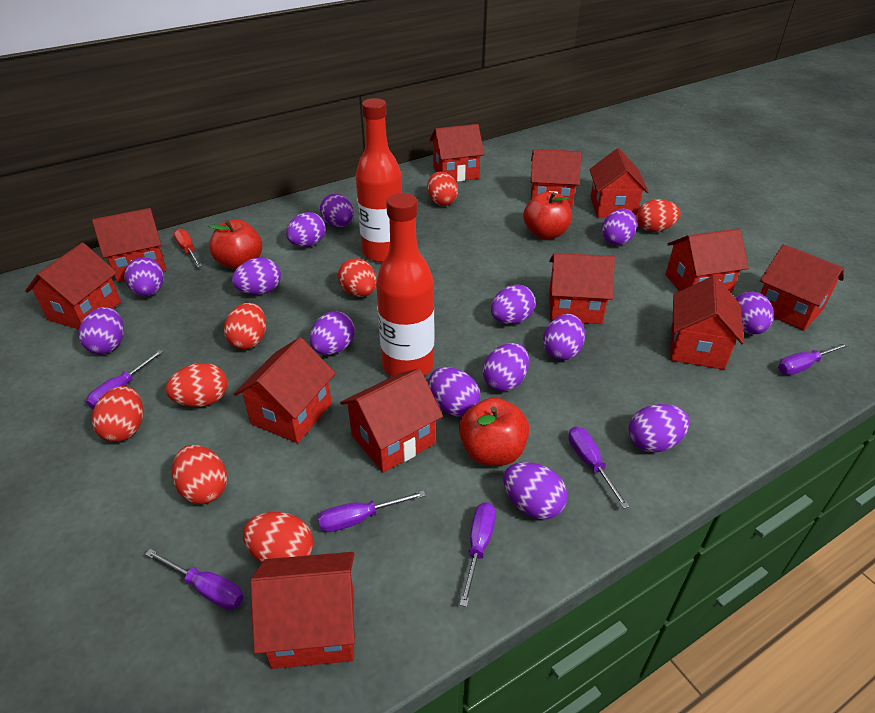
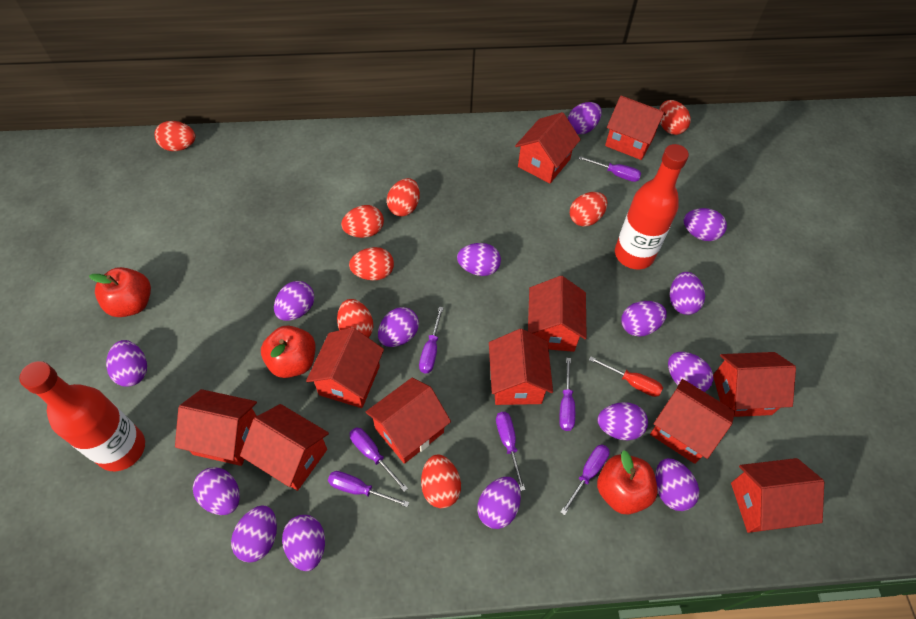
purple egg: [78,307,124,354] [125,257,164,296] [232,258,281,295] [286,212,326,247] [310,311,355,355] [320,194,354,227] [429,367,480,417] [483,343,529,391] [491,284,536,324] [503,462,568,520] [543,314,585,360] [602,209,637,245] [629,404,690,453] [735,292,774,334] = 14 -> [106,340,147,386] [193,467,240,515] [231,505,277,563] [274,281,314,321] [282,515,325,571] [378,307,419,347] [457,243,501,276] [477,477,521,529] [568,102,602,134] [598,402,648,440] [621,301,667,337] [655,458,699,511] [668,352,713,392] [670,272,705,315] [684,208,727,241] = 15
purple screwdriver: [86,349,163,409] [145,549,244,610] [318,490,426,532] [460,502,496,607] [568,426,630,509] [778,342,849,375] = 6 -> [328,471,409,507] [350,427,408,492] [419,307,444,373] [496,412,525,491] [559,358,575,431] [561,444,610,515] [579,156,641,182] = 7
red house: [25,243,121,329] [92,208,166,282] [234,337,336,443] [250,552,355,669] [340,369,443,473] [430,124,484,182] [531,149,581,209] [549,253,615,324] [589,148,649,218] [665,228,748,294] [670,276,744,370] [760,244,844,331] = 12 -> [175,389,257,466] [240,404,329,491] [306,327,384,408] [366,378,451,464] [489,329,553,405] [515,112,581,183] [528,276,587,352] [605,96,666,160] [650,379,735,464] [713,352,796,417] [731,458,824,533] = 11

